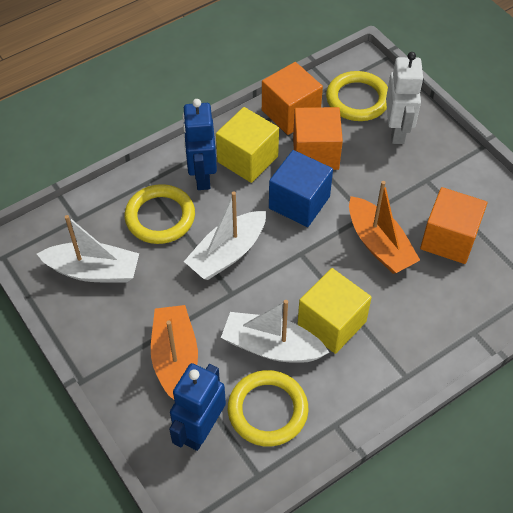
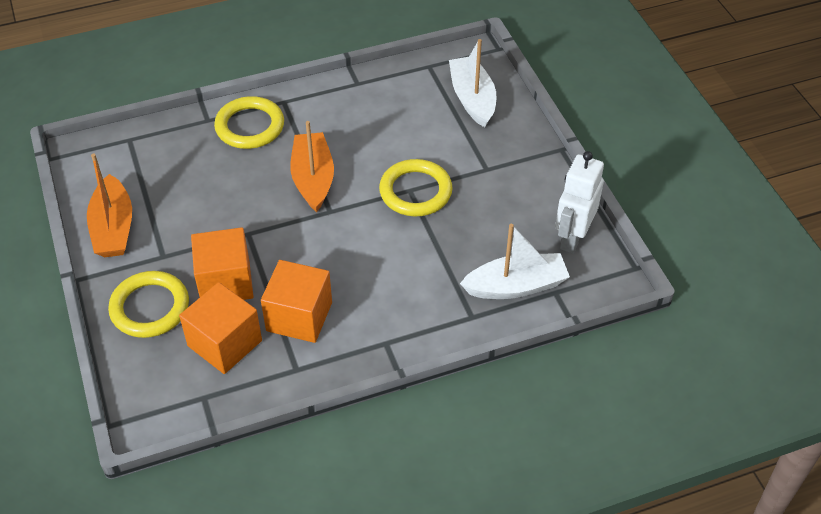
blue cube: [269,150,333,227] = 1 -> none = 0
blue robot: [169,363,226,451] [182,99,217,190] = 2 -> none = 0
white boat: [37,215,139,283] [184,191,266,280] [221,300,329,363] = 3 -> [449,39,496,127] [460,224,570,299] = 2
yellow cube: [216,107,279,183] [297,268,372,354] = 2 -> none = 0

